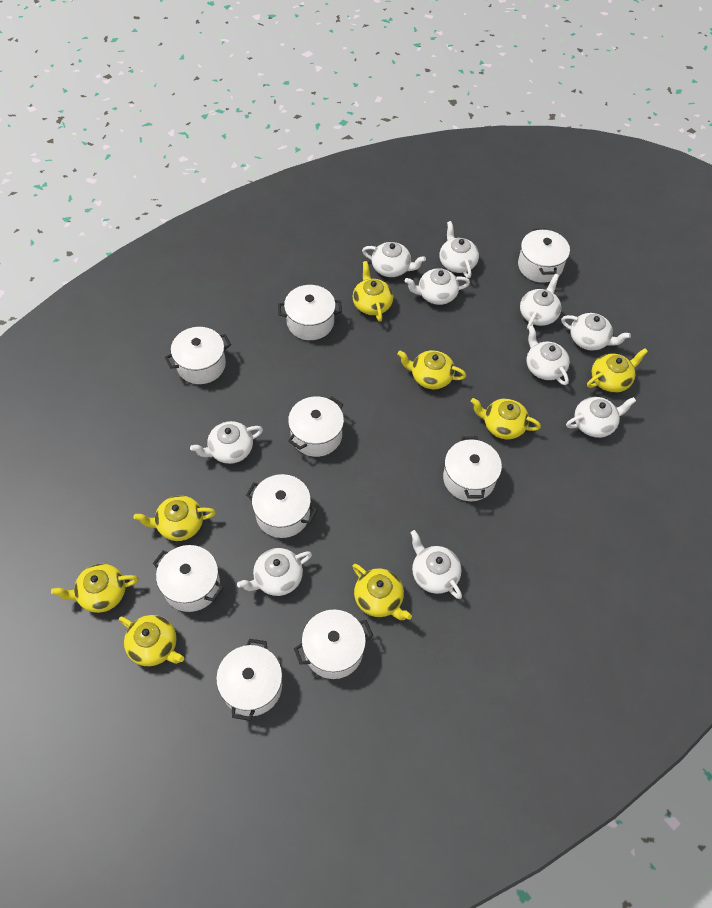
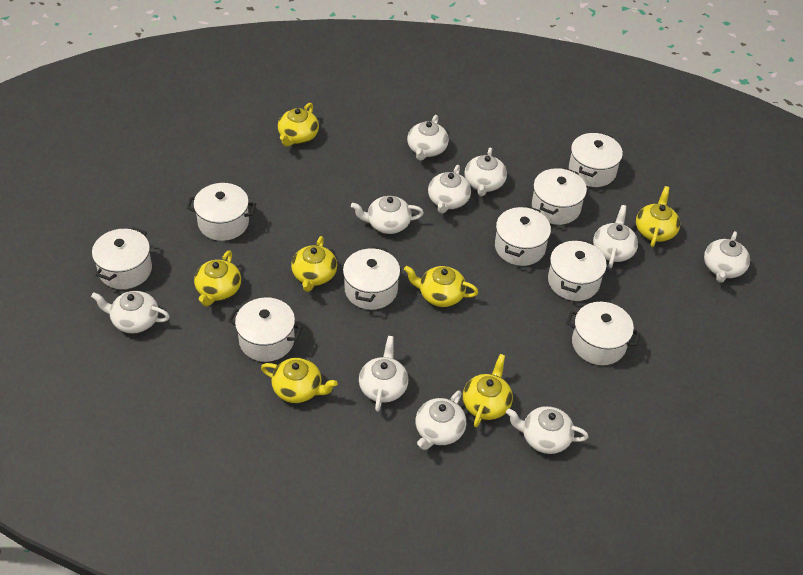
yellow teapot: [51,564,139,613] [119,615,184,666] [134,495,216,541] [352,564,412,620] [353,261,393,322] [397,350,466,389] [471,398,541,439] [587,348,648,393] = 8 -> [194,250,241,307] [261,358,337,403] [278,103,319,147] [291,236,337,292] [404,266,478,307] [463,354,513,427] [636,186,680,247] = 7

